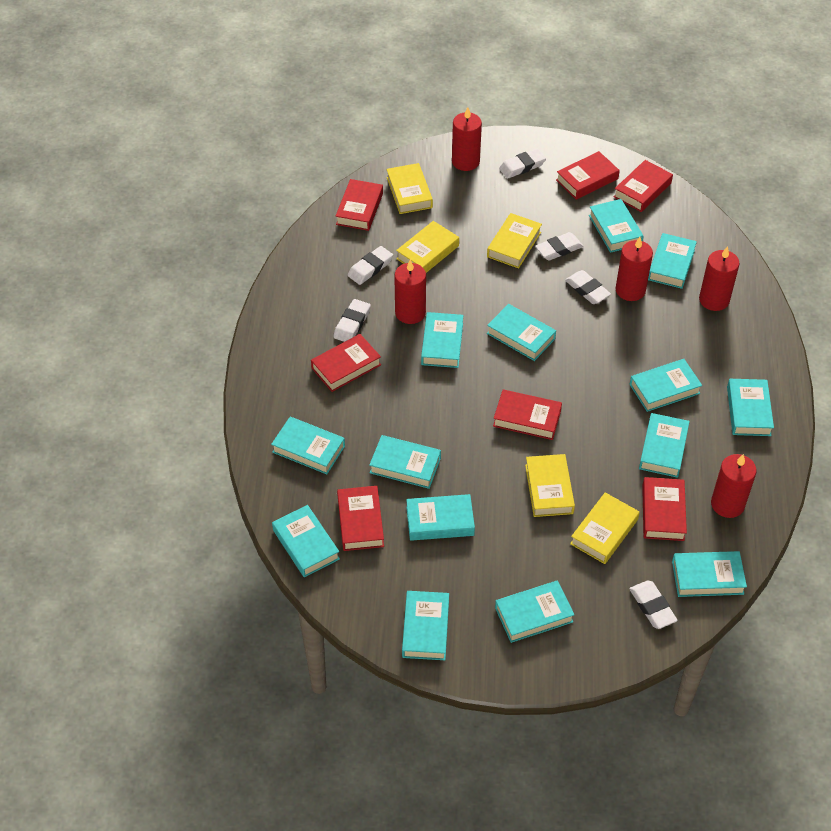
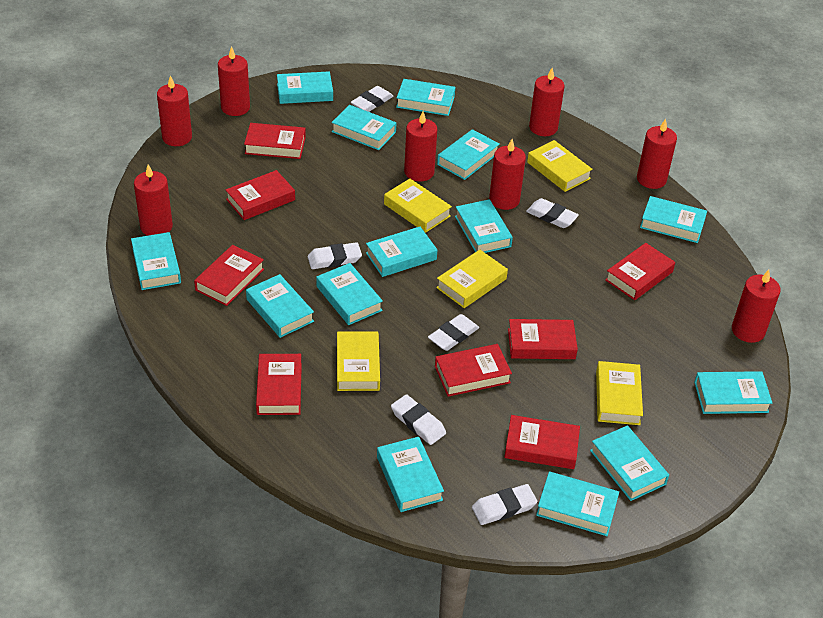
red book: [311,334,381,392] [336,179,383,231] [337,486,384,551] [493,389,562,440] [556,151,620,200] [614,160,673,212] [642,477,687,541] = 7 -> [194,245,264,306] [226,170,295,220] [244,123,306,159] [256,354,302,415] [435,344,512,397] [504,415,580,469] [508,319,578,359] [605,243,675,300] = 8
red candle: [394,260,426,324] [452,107,482,171] [615,237,653,301] [699,246,739,311] [711,454,757,518] = 5 -> [134,164,173,236] [157,76,192,146] [218,46,250,116] [404,111,437,182] [489,139,526,210] [529,68,564,136] [637,119,677,189] [732,270,781,343] = 8

